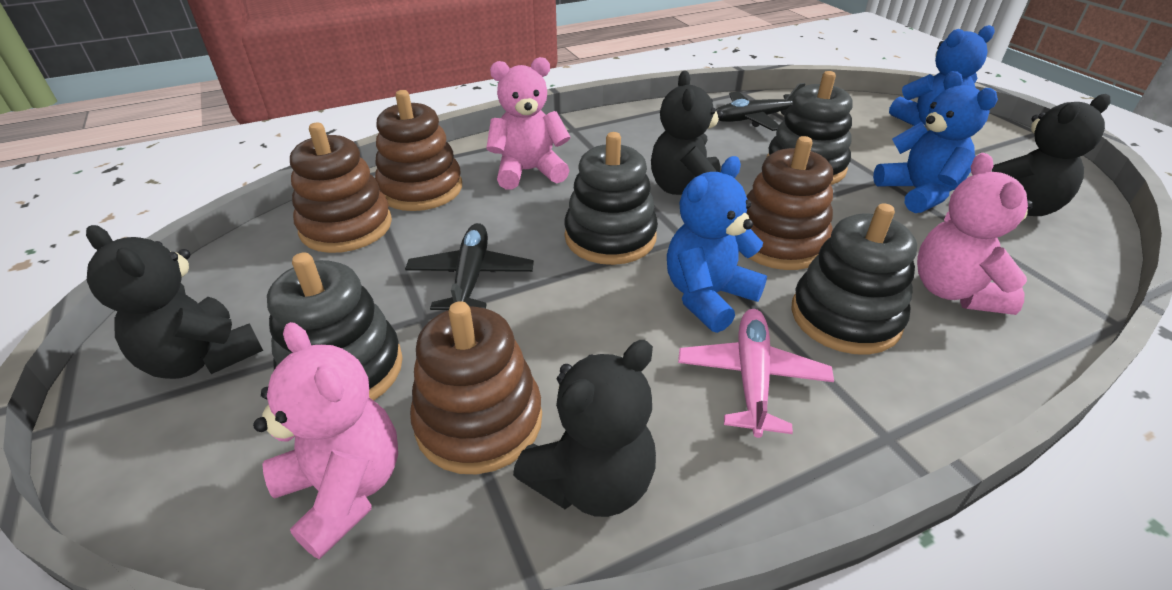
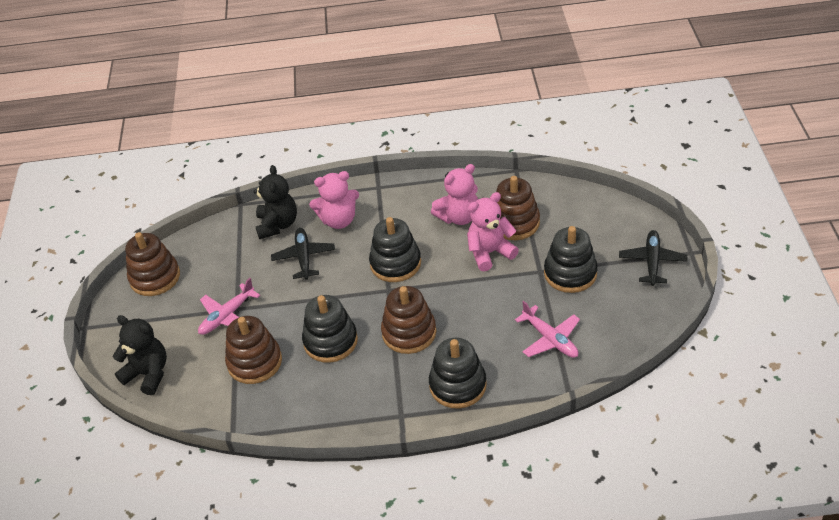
black teddy bear: [86,225,263,379] [513,340,656,517] [651,71,723,195] [992,94,1110,216] = 4 -> [113,315,167,395] [254,165,297,239] = 2
blue teddy bear: [667,156,767,333] [873,71,998,213] [889,25,995,126] = 3 -> none = 0
pink plane: [678,309,834,438] = 1 -> [198,278,260,335] [515,301,580,358] = 2

